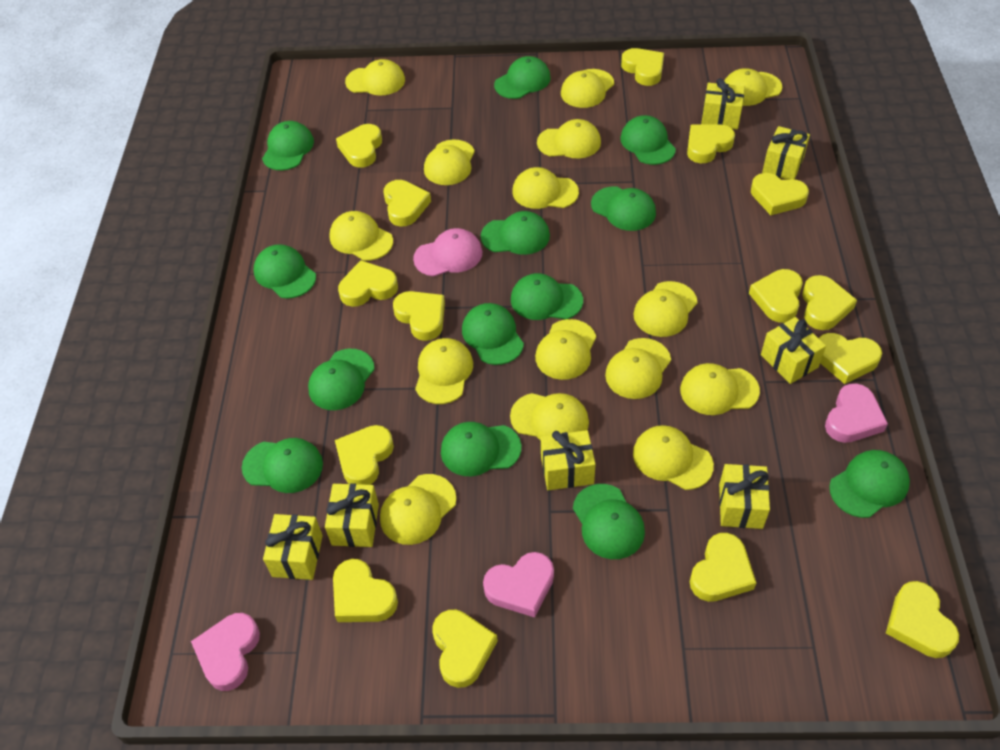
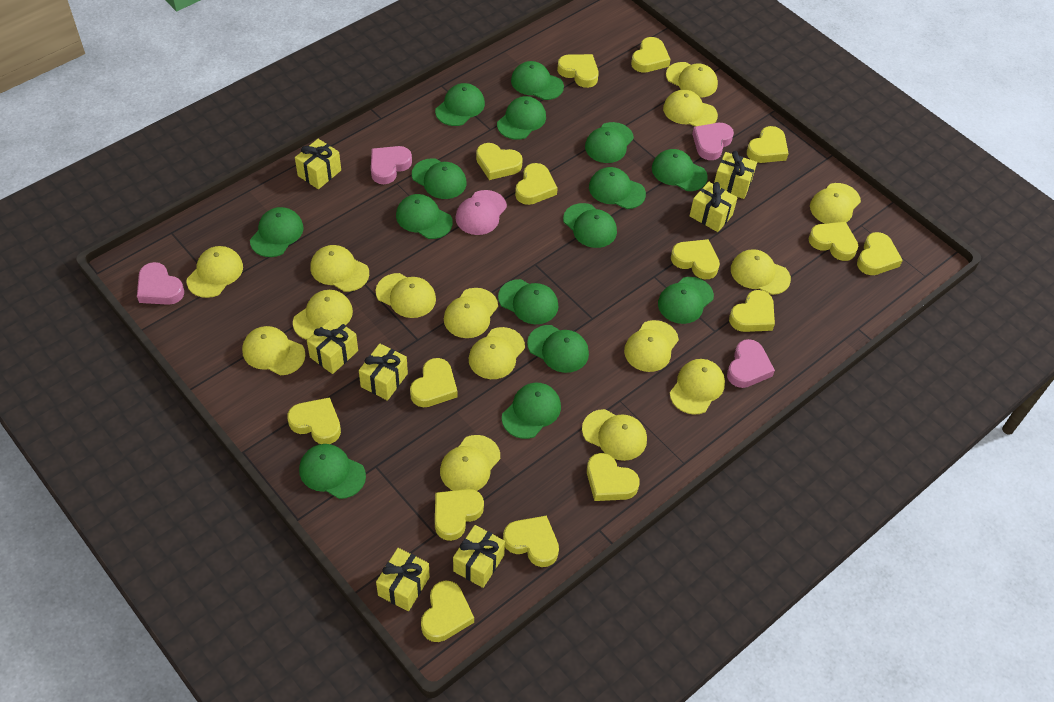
green cap: [242,438,323,493] [254,244,316,299] [262,121,314,170] [308,349,375,410] [441,422,521,476] [462,303,524,365] [481,211,550,255] [494,56,551,99] [511,273,583,320] [573,484,645,559] [591,187,656,231] [620,115,676,165] [829,450,910,518] = 13 -> [250,207,304,257] [299,444,366,499] [396,194,453,239] [412,158,467,199] [435,83,485,126] [497,96,546,140] [498,279,558,324] [502,383,561,439] [511,61,564,100] [527,325,589,373] [563,203,617,248] [585,122,634,163] [589,167,646,209] [652,149,708,191] [658,277,714,324] = 15
pink heart: [191,613,260,691] [483,552,554,618] [825,383,888,443] = 3 -> [137,262,184,305] [371,146,412,184] [692,123,734,160] [727,339,775,388] = 4

